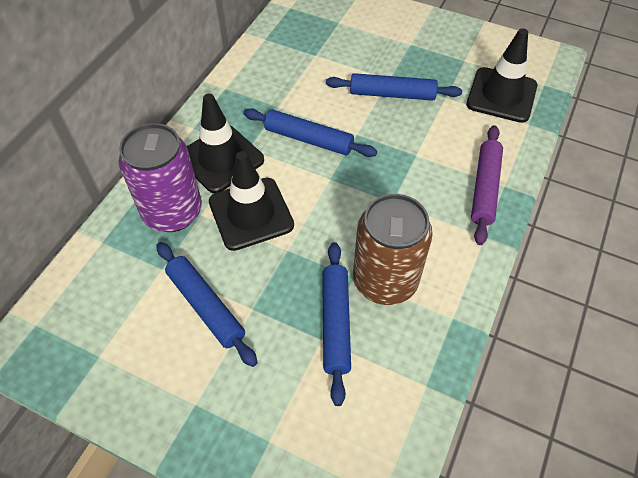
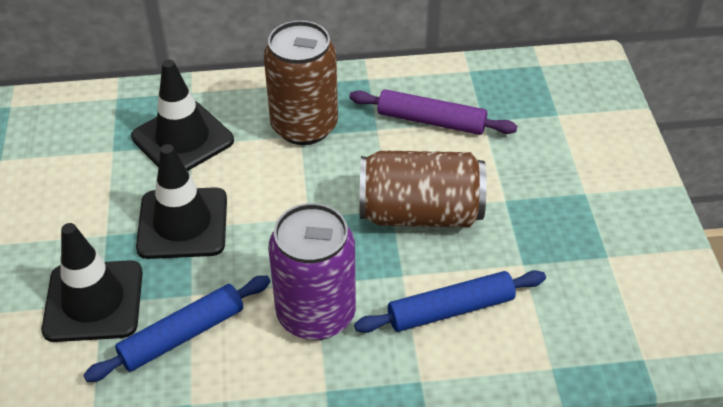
blue rolling pin: [156,242,258,367] [243,108,377,157] [322,242,351,406] [326,73,462,101] = 4 -> [83,276,271,382] [354,270,546,333] = 2
brown can: [353,194,433,305] = 1 -> [264,20,338,145] [360,150,487,228] = 2

